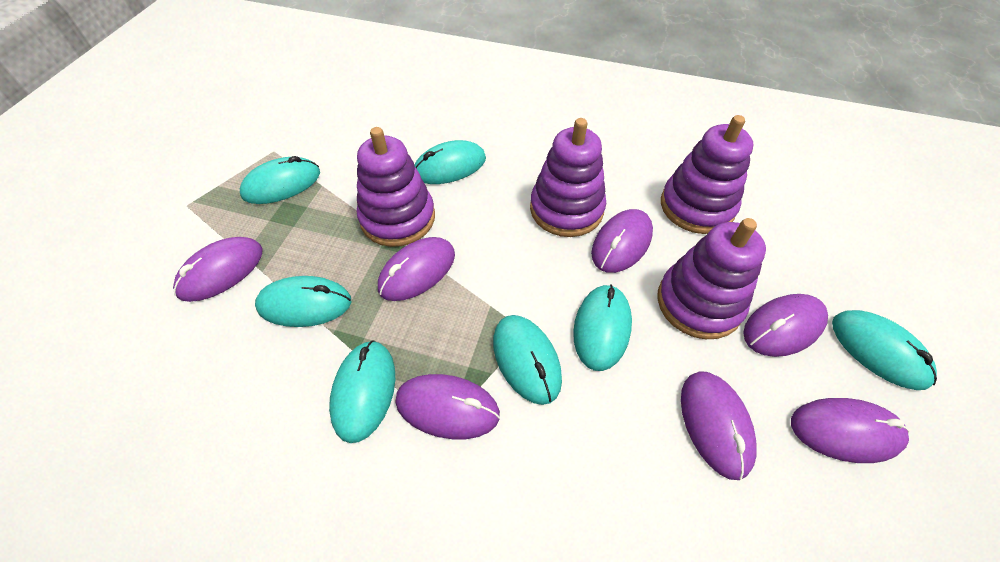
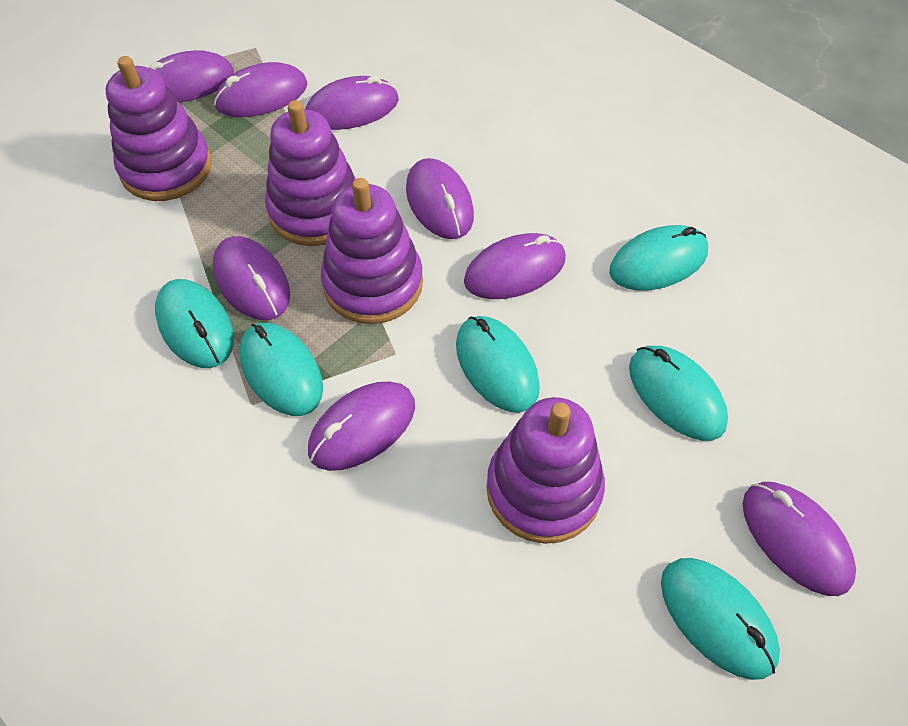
purple mouse: [173,237,263,302] [378,237,455,301] [395,374,500,439] [591,209,653,273] [681,371,757,480] [743,294,828,357] [791,398,910,463] = 7 -> [149,50,234,103] [213,236,290,320] [214,62,307,117] [305,76,399,130] [308,382,415,471] [406,158,474,239] [464,233,566,299] [743,482,856,596] = 8
turquoise mouse: [240,156,320,204] [255,276,351,327] [329,340,395,443] [414,140,486,184] [493,315,562,405] [573,284,632,371] [832,310,937,390] = 7 -> [155,279,234,368] [239,323,323,416] [456,316,540,413] [609,225,708,291] [629,346,728,441] [661,558,780,680] = 6

